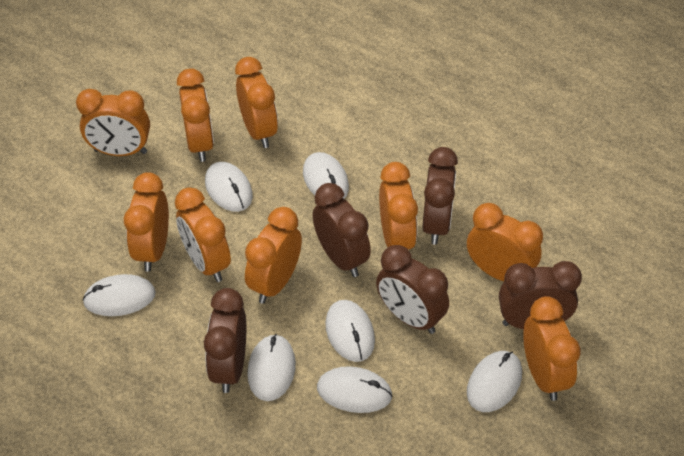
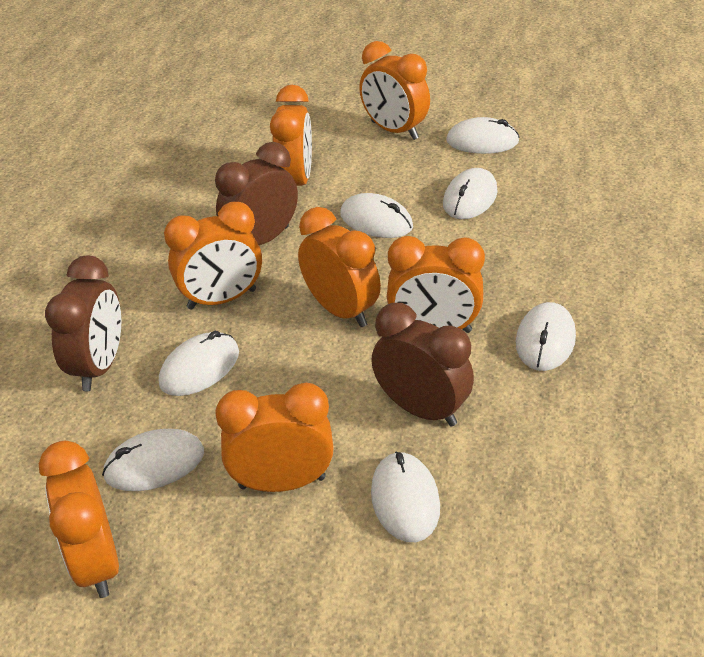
brown clock: [204,288,246,393] [313,183,371,277] [376,245,449,334] [422,147,458,245] [499,261,582,329] = 5 -> [45,255,121,391] [215,142,298,245] [371,303,474,427] = 3
orange clock: [76,89,150,156] [124,172,169,272] [175,187,231,282] [177,69,214,162] [235,57,278,148] [245,207,302,304] [379,162,418,249] [467,203,543,281] [523,296,581,401] = 9 -> [39,441,119,598] [164,202,262,310] [215,383,334,492] [270,85,312,186] [298,207,381,327] [359,41,430,140] [387,236,485,333] = 7

